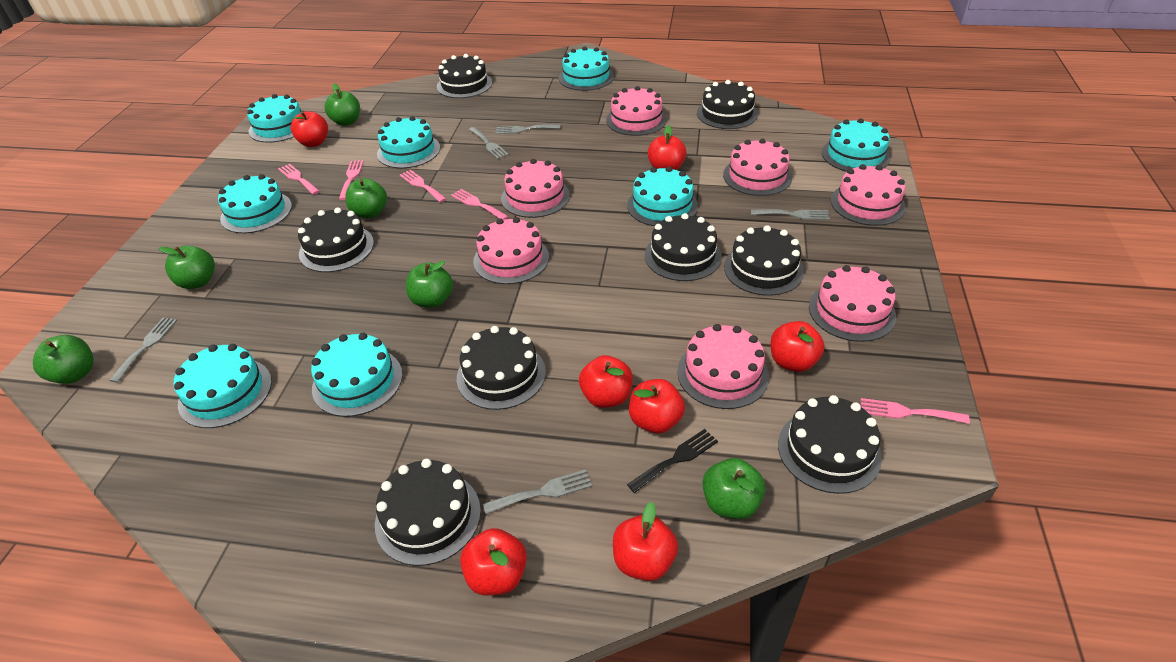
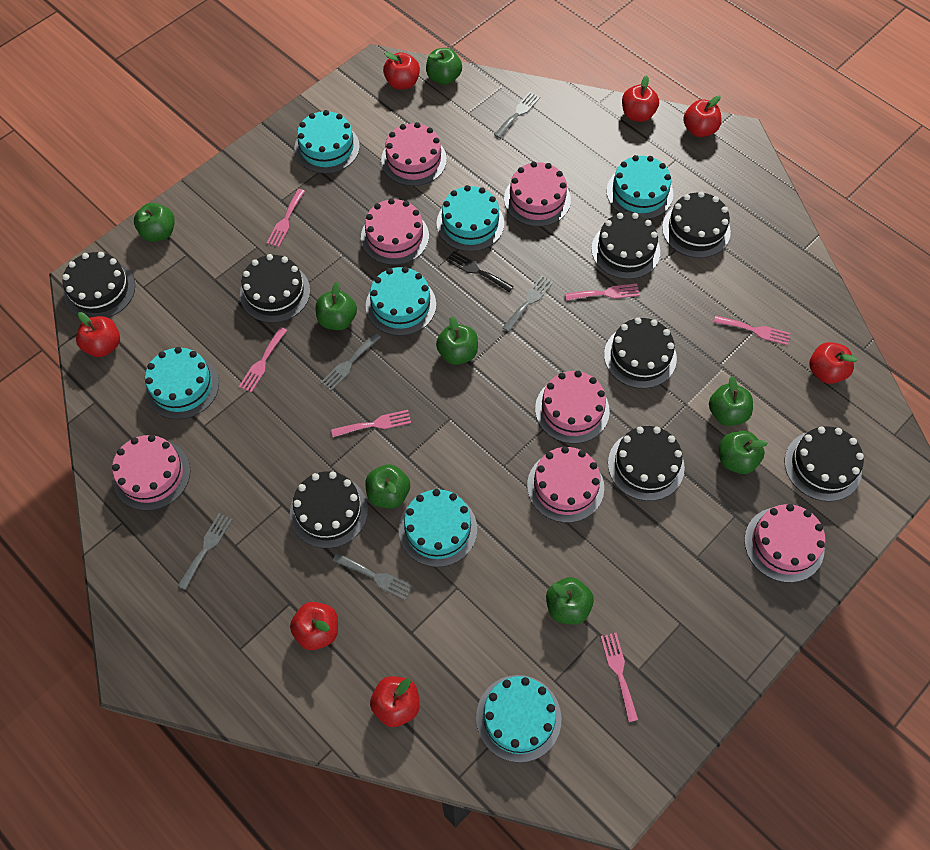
green apple: [33,335,94,384] [159,245,215,289] [325,83,360,126] [345,178,387,218] [406,261,453,308] [703,458,766,519] = 6 -> [134,203,175,242] [316,282,357,330] [365,464,410,508] [426,48,462,85] [436,316,478,365] [546,577,594,625] [709,376,753,426] [719,431,768,474] = 8
pink fork: [278,164,319,195] [339,160,364,200] [400,170,446,202] [451,189,508,220] [861,398,970,424] = 5 -> [239,327,287,393] [267,189,305,247] [331,410,411,437] [565,284,640,301] [600,633,638,722] [714,315,790,345] = 6
turquoise cake: [174,344,272,428] [218,174,292,233] [247,94,301,143] [311,333,403,417] [377,116,440,168] [559,46,614,91] [627,167,698,226] [822,118,890,172] = 8 -> [145,347,219,419] [294,110,360,174] [366,267,436,336] [399,489,477,567] [437,185,504,251] [476,675,562,763] [606,155,673,219] = 7

